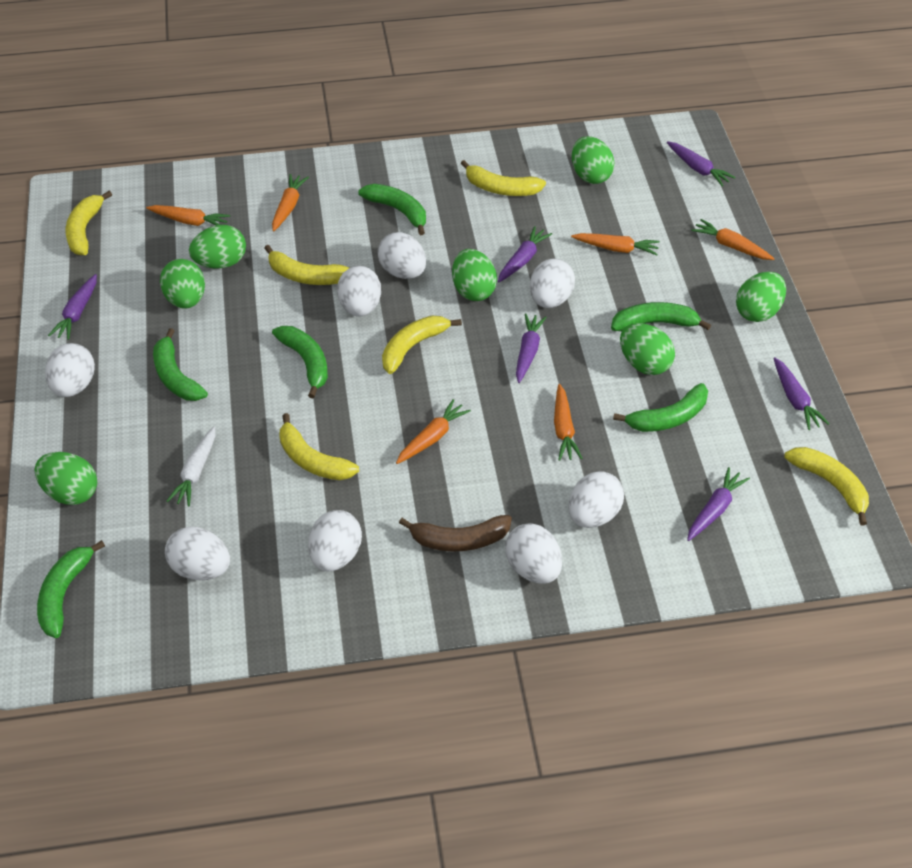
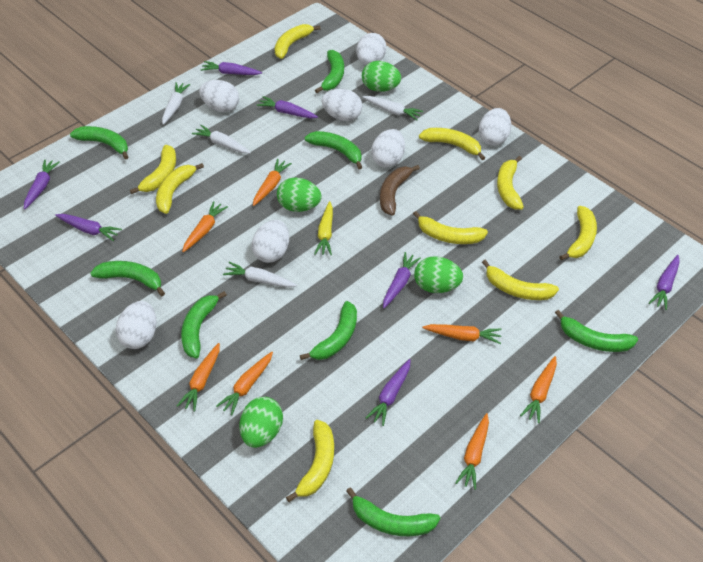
green banana: [37,540,105,638] [153,328,208,401] [272,326,328,398] [358,184,426,235] [611,302,711,331] [613,383,708,432] = 6 -> [70,126,129,160] [90,261,165,296] [181,291,227,358] [300,301,357,360] [305,131,362,170] [315,50,344,93] [346,487,440,536] [555,310,638,352] = 8
green egg: [35,452,97,505] [160,259,205,309] [189,225,246,269] [452,249,497,301] [572,136,615,184] [620,323,675,375] [736,271,786,322] = 7 -> [240,397,283,448] [277,178,322,212] [362,61,401,92] [414,256,463,293] = 4
orange carrot: [146,205,230,226] [272,174,309,231] [396,399,471,464] [554,384,583,461] [571,233,660,255] [691,219,775,260] = 6 -> [177,343,220,412] [182,201,228,252] [216,352,273,415] [253,159,292,206] [422,324,502,344] [455,413,489,490] [520,356,557,423] = 7
purple carrot: [48,274,97,340] [498,226,552,282] [516,313,547,383] [667,141,735,187] [687,467,750,541] [774,357,830,430] = 6 -> [24,159,60,209] [55,214,122,241] [201,61,262,75] [257,96,318,118] [365,359,411,426] [383,252,421,308] [649,255,680,310] = 7
white carrot: [166,426,215,506] = 1 -> [162,82,190,125] [192,125,251,153] [223,262,297,287] [363,96,423,120] = 4
white egg: [45,343,95,397] [165,526,230,580] [308,510,362,572] [337,266,381,316] [377,232,426,279] [505,523,562,584] [530,258,575,308] [569,471,624,528] = 8 -> [116,301,156,349] [199,80,239,112] [252,220,289,263] [322,89,362,121] [356,33,386,65] [371,129,405,167] [479,108,511,146] = 7
yellow banana: [65,191,112,255] [264,245,349,285] [280,413,359,480] [382,316,462,374] [461,160,546,196] [784,447,869,526] = 6 -> [130,145,176,194] [156,163,204,214] [275,24,321,59] [286,420,334,502] [413,211,488,244] [419,128,485,160] [482,259,559,300] [497,156,524,210] [559,206,597,261] = 9
yellow carrot: none = 0 -> [314,201,333,255] = 1

